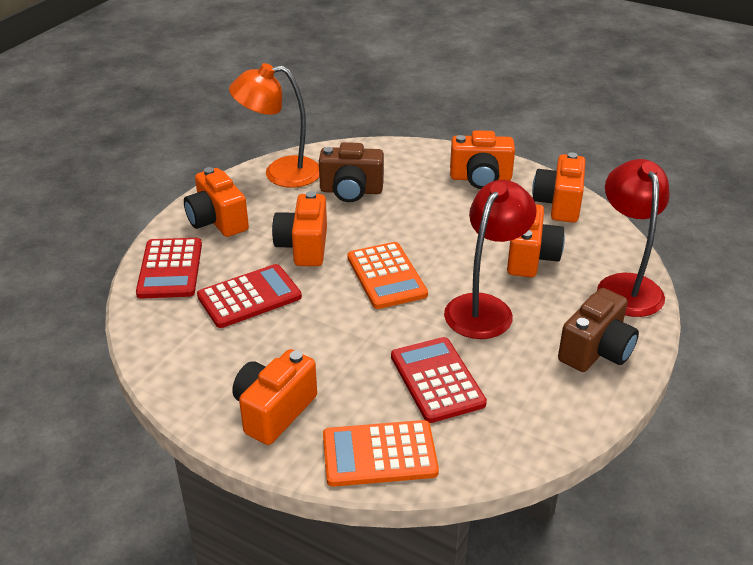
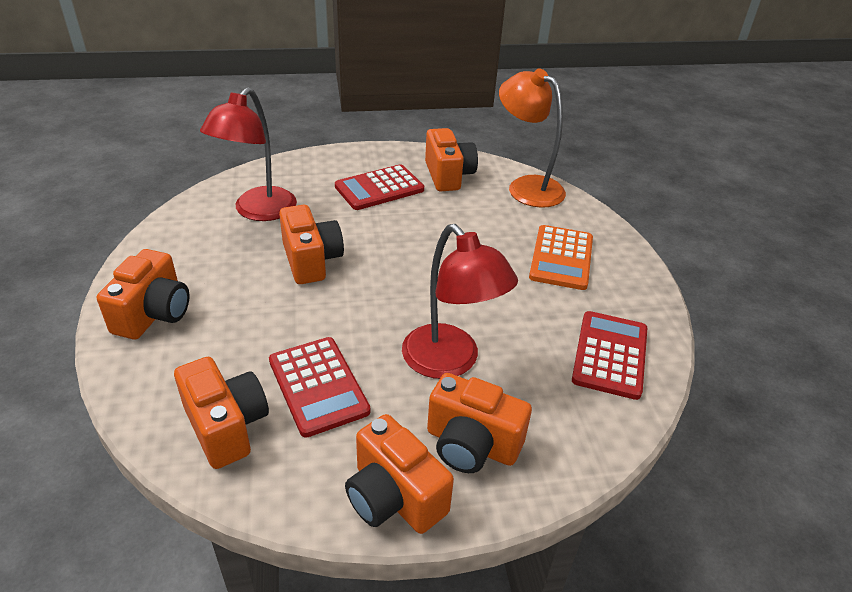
brown camera: [319,142,384,202] [558,288,639,372] = 2 -> none = 0
orange calculator: [323,420,439,487] [347,242,428,309] = 2 -> [529,225,593,290] = 1

